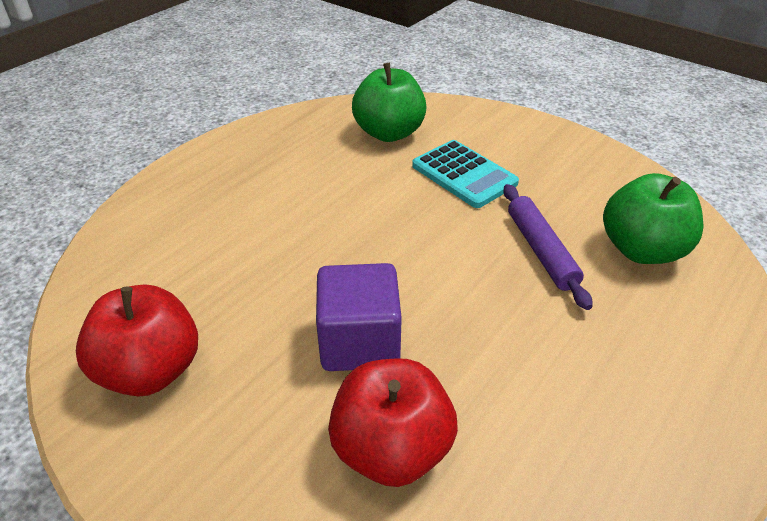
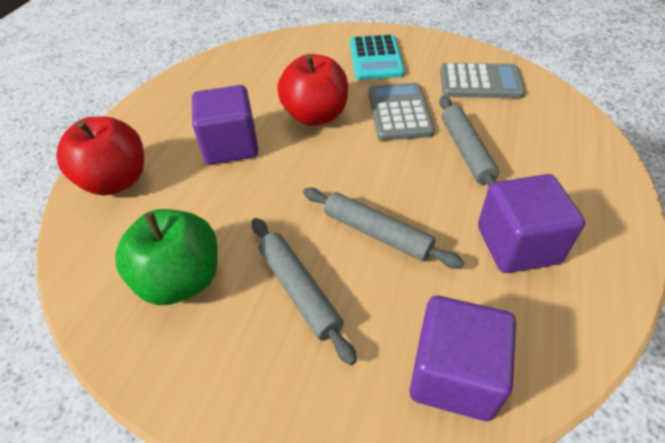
green apple: [352,63,427,142] [603,173,703,264] = 2 -> [115,209,218,305] = 1
grey calculator: none = 0 -> [368,83,435,141] [440,63,525,98] = 2
grey rolling pin: none = 0 -> [252,218,357,365] [303,188,464,269] [439,96,499,188] = 3
purple cube: [316,263,402,371] = 1 -> [192,85,258,164] [410,296,516,421] [478,174,585,273] = 3
purple rolling pin: [503,184,593,310] = 1 -> none = 0

